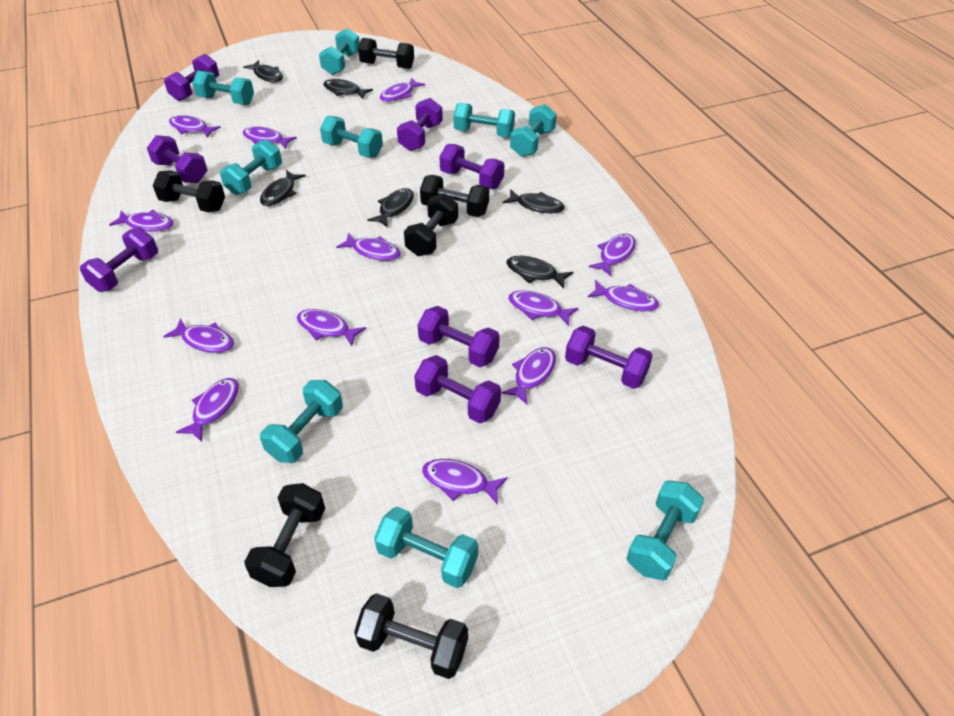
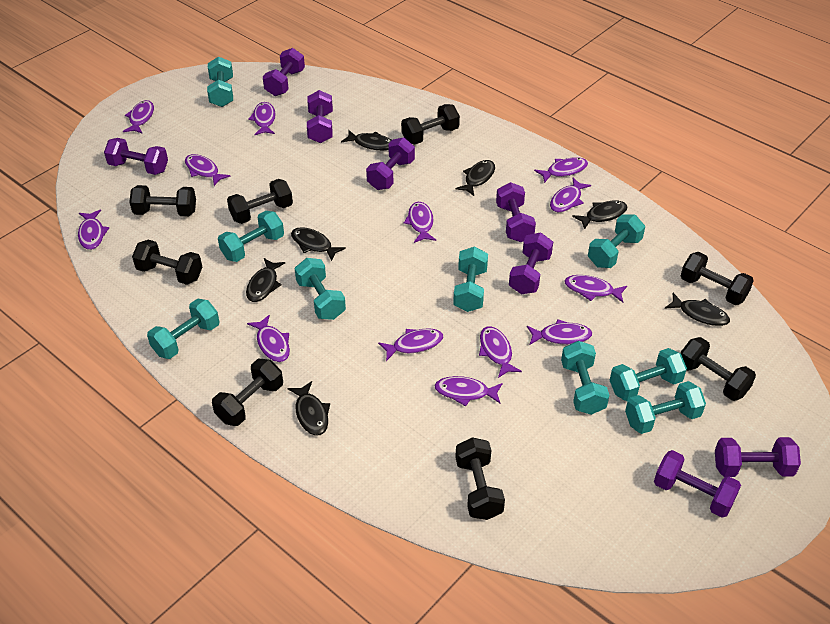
black dumbbell: [153,170,225,212] [244,483,325,587] [354,593,468,679] [358,38,414,69] [404,193,458,256] [420,175,489,217] = 6 -> [129,185,196,216] [132,240,202,285] [212,359,283,426] [227,179,293,224] [401,104,460,144] [455,437,505,520] [680,337,756,401] [681,252,754,305] = 8
black fish: [243,60,283,82] [260,170,306,206] [323,79,373,99] [368,188,414,228] [503,189,565,213] [506,256,573,289] = 6 -> [246,258,285,302] [288,381,330,436] [291,227,346,261] [341,130,392,150] [455,160,495,196] [572,201,628,229] [665,293,730,326] = 7

